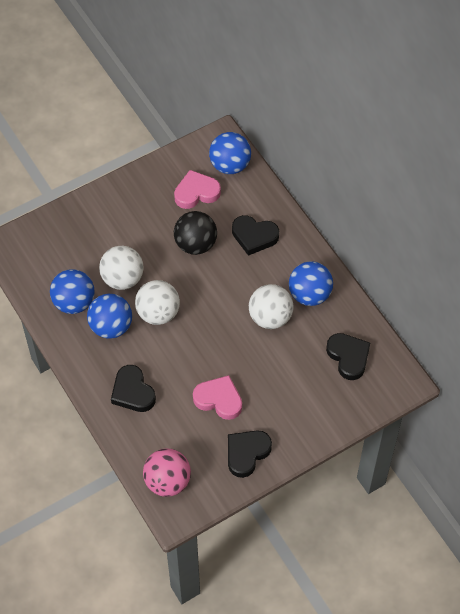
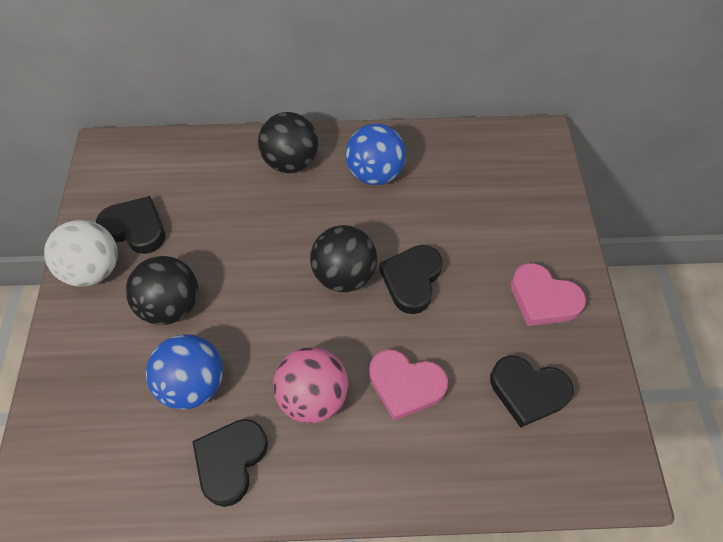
black ball: [174,211,217,255] = 1 -> [126,256,198,325] [258,112,318,173] [310,225,377,292] = 3
blue ball: [50,269,95,314] [87,294,132,339] [209,132,251,174] [289,261,333,306] = 4 -> [146,334,223,410] [345,123,406,185] = 2
white ball: [99,246,144,290] [135,280,180,325] [249,284,294,329] = 3 -> [44,220,118,286] = 1

